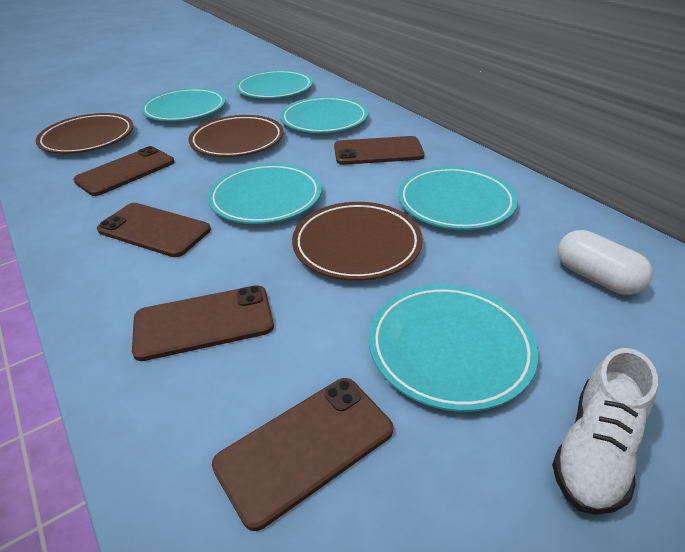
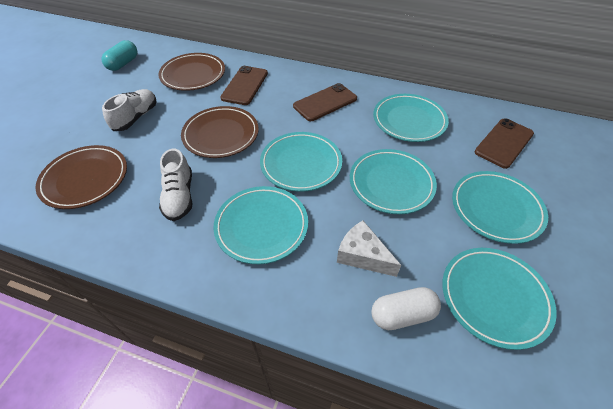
brown phone: [73,146,174,196] [97,203,211,257] [132,285,274,361] [212,378,393,531] [334,136,424,165] = 5 -> [220,66,268,105] [293,83,357,121] [474,118,534,169] = 3
turquoise capsule: none = 0 -> [102,40,137,71] = 1
white cheese: none = 0 -> [337,221,401,277] = 1
white shoe: [552,348,658,515] = 1 -> [102,89,157,131] [159,148,192,221] = 2

